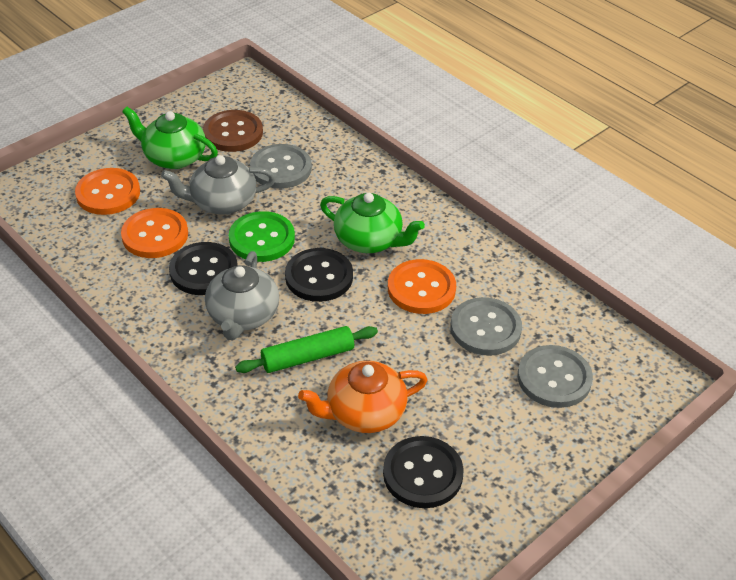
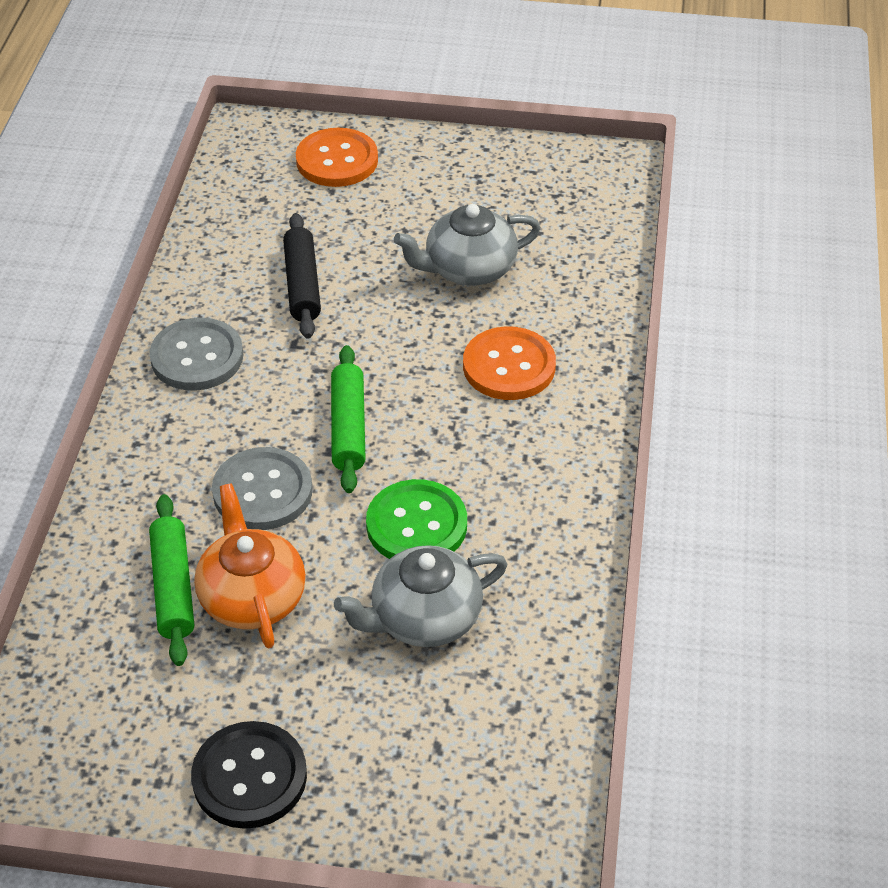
black button: [169,242,238,295] [285,248,353,302] [383,436,464,508] = 3 -> [191,721,307,829] = 1
black rolling pin: none = 0 -> [283,213,321,339] = 1
brown button: [203,110,263,152] = 1 -> none = 0
green rolling pin: [235,326,378,373] = 1 -> [149,494,194,666] [331,345,366,493] = 2
green teapot: [122,107,218,169] [320,193,425,253] = 2 -> none = 0
grey button: [250,144,312,189] [451,297,522,356] [518,345,593,408] = 3 -> [149,318,244,391] [212,447,312,530] = 2
orange button: [75,168,140,215] [121,208,188,258] [388,259,456,314] = 3 -> [296,128,378,187] [463,326,556,400] = 2

